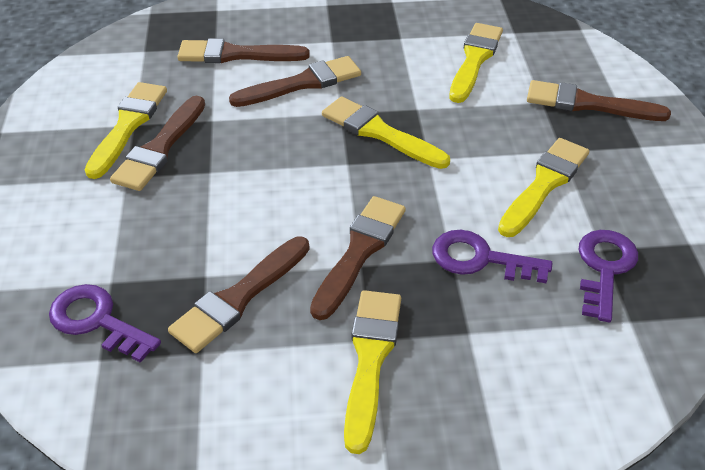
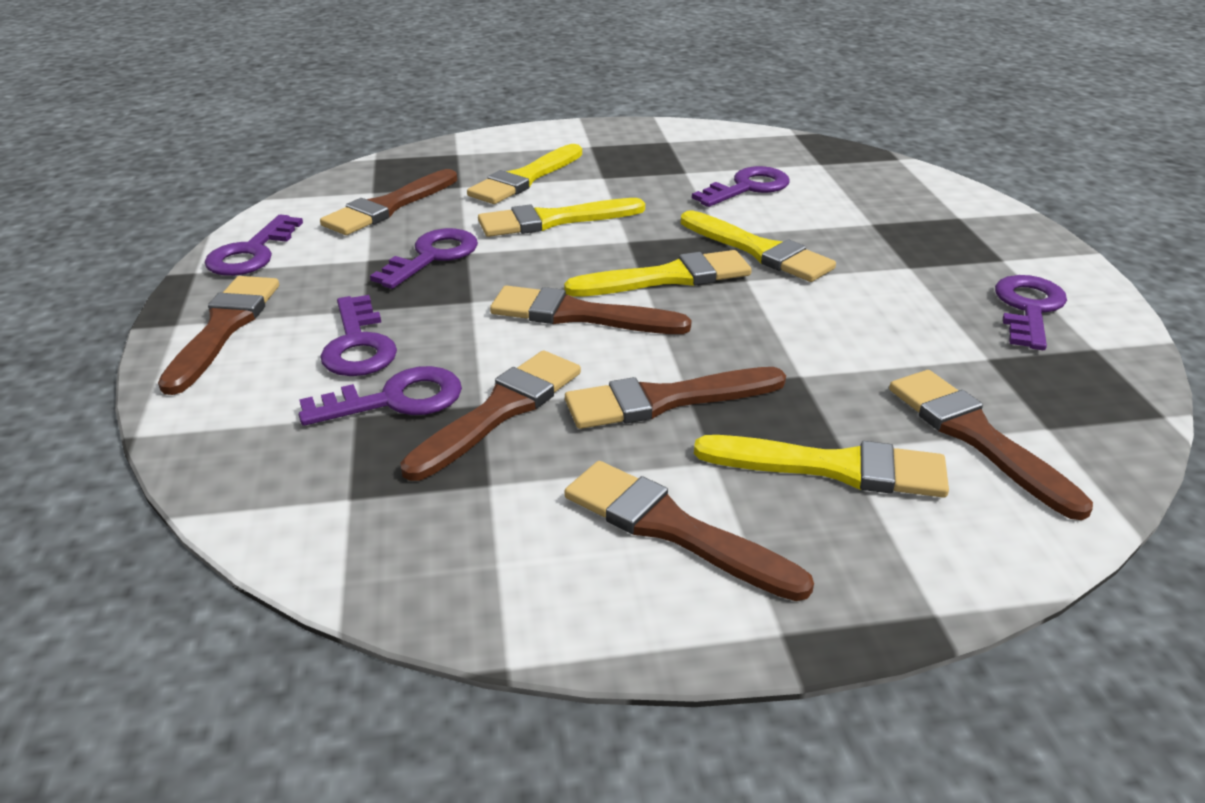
brown brush: [110,96,205,191] [168,237,310,353] [177,38,310,63] [229,56,361,107] [310,196,406,320] [527,80,671,121] = 6 -> [158,276,279,395] [320,169,457,235] [400,350,581,481] [490,285,692,334] [564,461,814,601] [565,367,786,429] [889,370,1093,520] = 7
purple key: [49,284,161,363] [432,230,552,283] [579,230,638,322] = 3 -> [205,214,303,276] [299,366,462,426] [320,295,397,376] [370,228,478,289] [692,166,790,207] [995,275,1067,350] = 6

